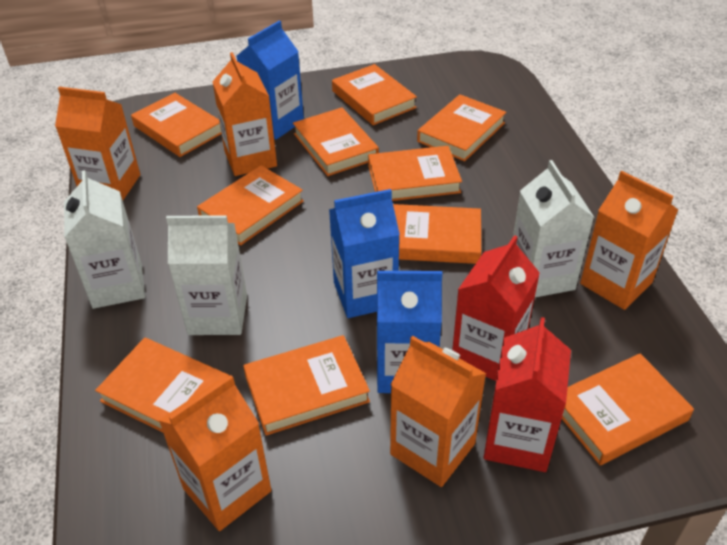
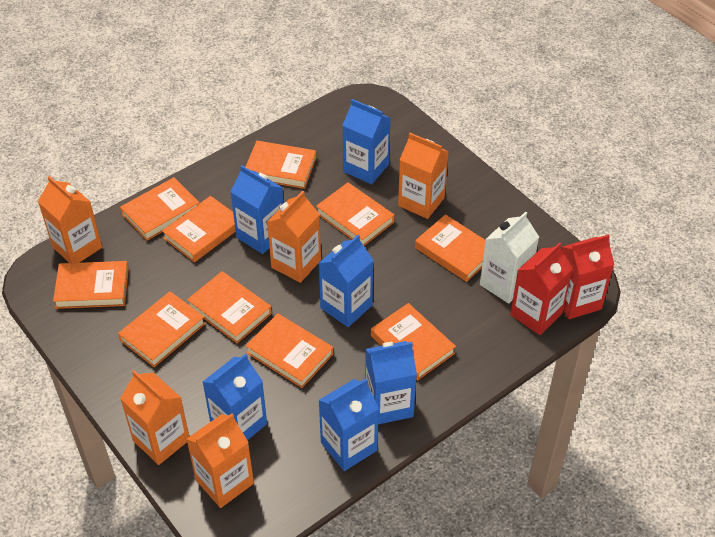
blue carton: [237,21,304,140] [329,189,400,318] [377,271,442,393] = 3 -> [203,354,267,440] [230,165,284,254] [318,235,374,327] [319,378,379,471] [342,99,390,184] [365,341,417,424] = 6
white carton: [64,170,145,309] [166,215,247,335] [513,160,594,297] = 3 -> [480,211,539,303] = 1

